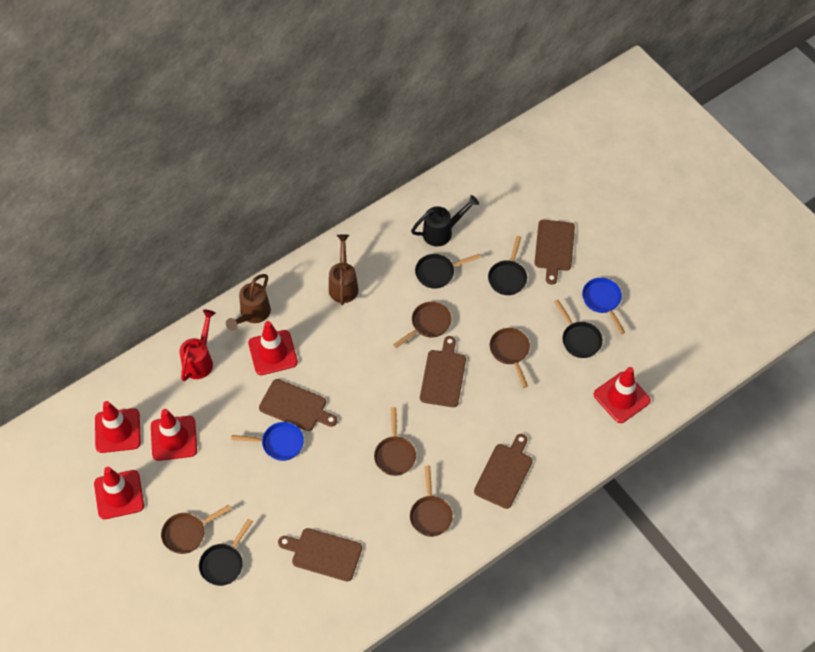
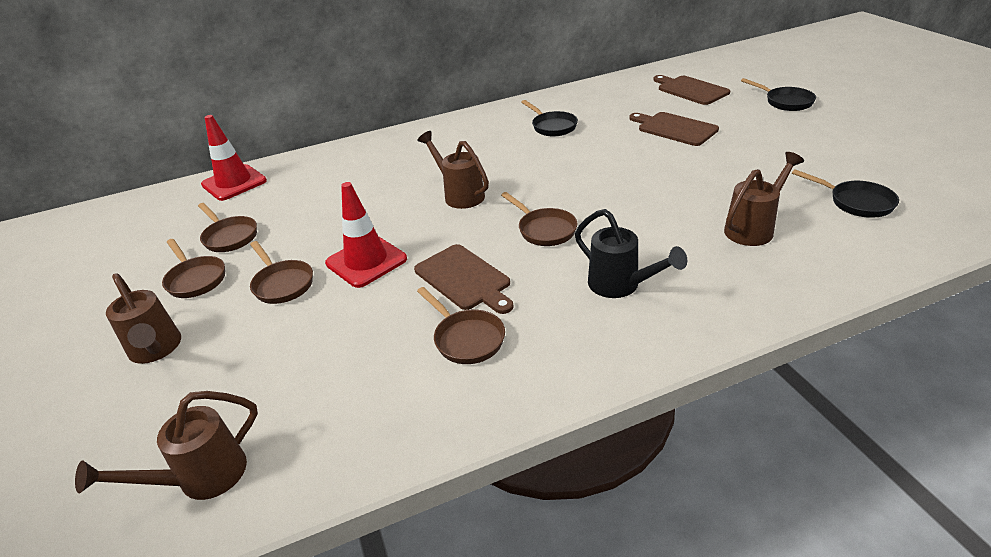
black pan: [199,519,253,586] [415,254,481,289] [488,236,527,295] [554,300,603,358] = 4 -> [521,100,578,137] [741,78,816,111] [792,169,899,218] = 3
blue pan: [231,422,304,461] [582,278,625,334] = 2 -> none = 0
brown cutting board: [259,379,338,431] [278,528,362,581] [420,336,466,407] [474,434,532,509] [534,220,575,285] = 5 -> [414,244,514,314] [629,112,719,146] [653,75,730,105] = 3
brown watering can: [226,274,271,331] [329,234,359,305] = 2 -> [75,391,258,500] [106,273,181,364] [418,131,489,209] [724,152,804,246] = 4
red traffic cone: [94,467,144,519] [95,401,141,453] [151,409,197,461] [248,321,298,375] [594,367,651,423] = 5 -> [201,115,267,201] [325,182,407,288] = 2
red watering can: [179,310,215,381] = 1 -> none = 0

